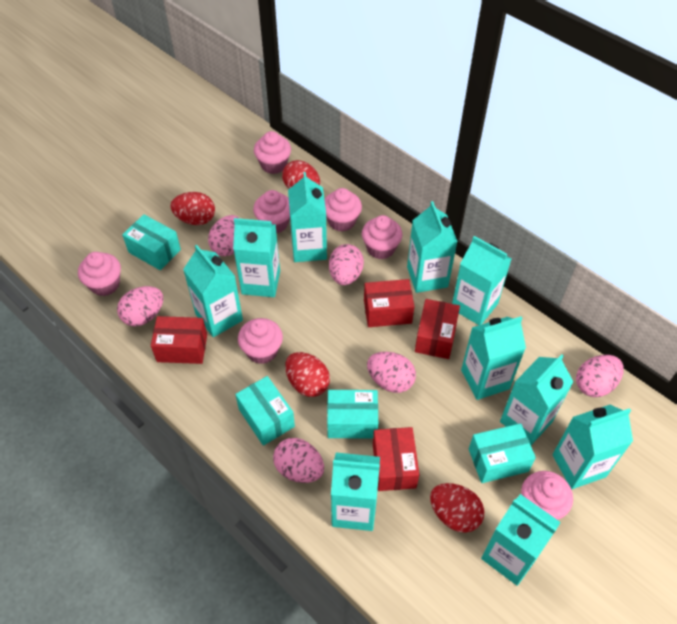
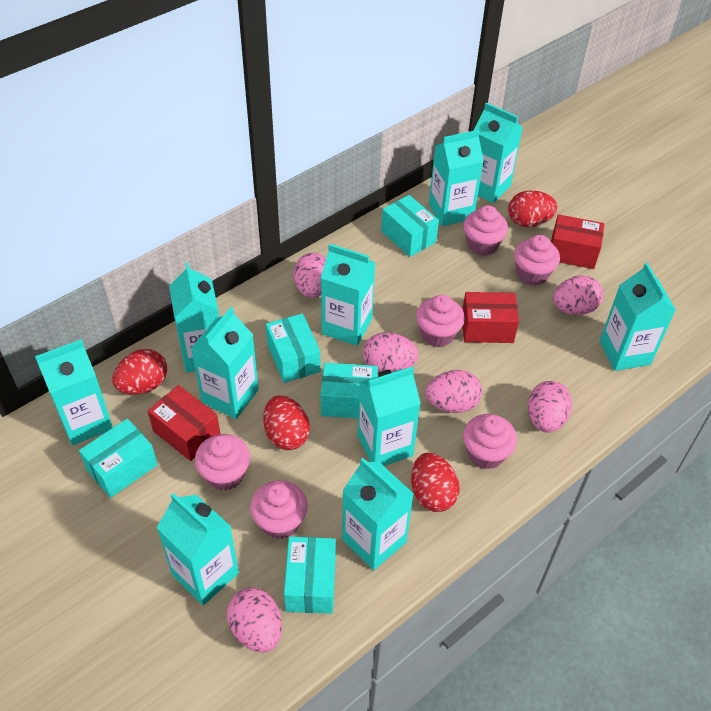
pink cupcake: [78,252,121,296] [238,318,283,364] [253,190,290,233] [254,131,291,174] [324,188,362,232] [362,215,402,259] [521,471,573,520] = 7 -> [195,434,250,491] [250,480,308,539] [416,295,465,347] [463,205,508,256] [463,414,517,469] [514,235,560,286] = 6
red box: [151,316,207,364] [364,279,415,327] [373,427,420,491] [415,299,460,359] = 4 -> [148,385,220,461] [462,292,519,343] [551,214,604,269] = 3
turquoise box: [122,214,181,270] [235,376,295,446] [327,390,378,439] [469,423,536,483] = 4 -> [79,419,158,498] [266,314,321,383] [284,537,336,614] [321,363,378,418] [381,195,439,257] = 5

